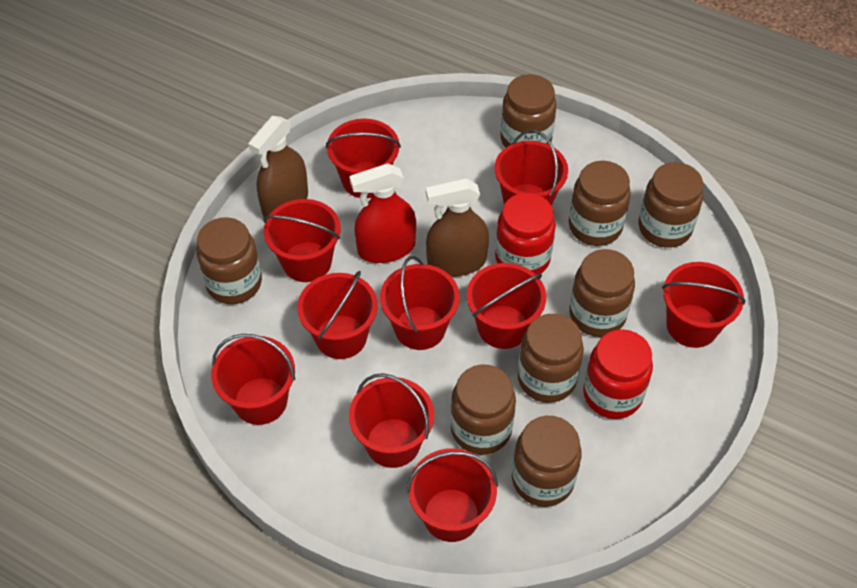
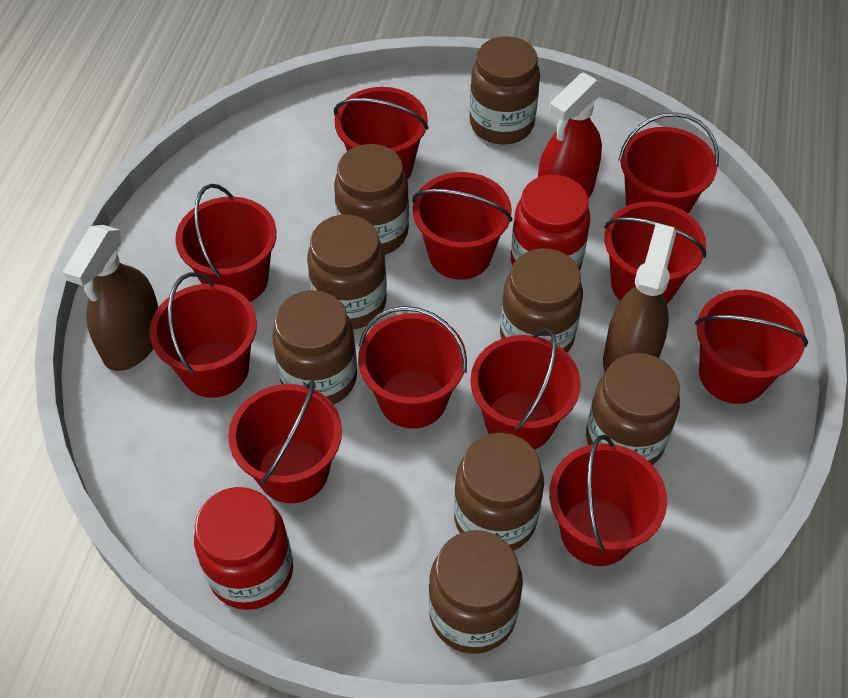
red bucket: [211,334,295,425] [263,199,340,282] [297,271,378,359] [326,119,401,198] [349,373,434,468] [380,256,460,350] [407,448,498,542] [466,263,546,349] [495,130,568,206] [662,262,746,348] = 10 -> [149,272,257,398] [175,184,277,302] [228,380,342,503] [334,87,429,180] [358,306,467,429] [412,172,512,280] [470,328,581,450] [549,435,667,566] [604,201,706,304] [619,112,719,214] [695,290,808,404] = 11

